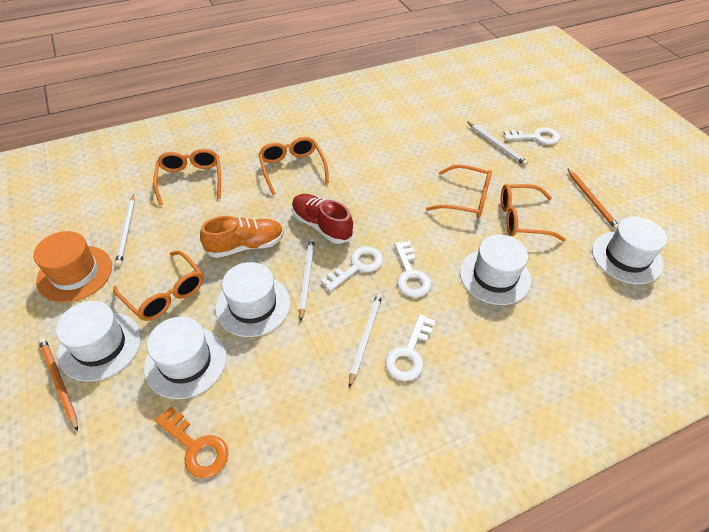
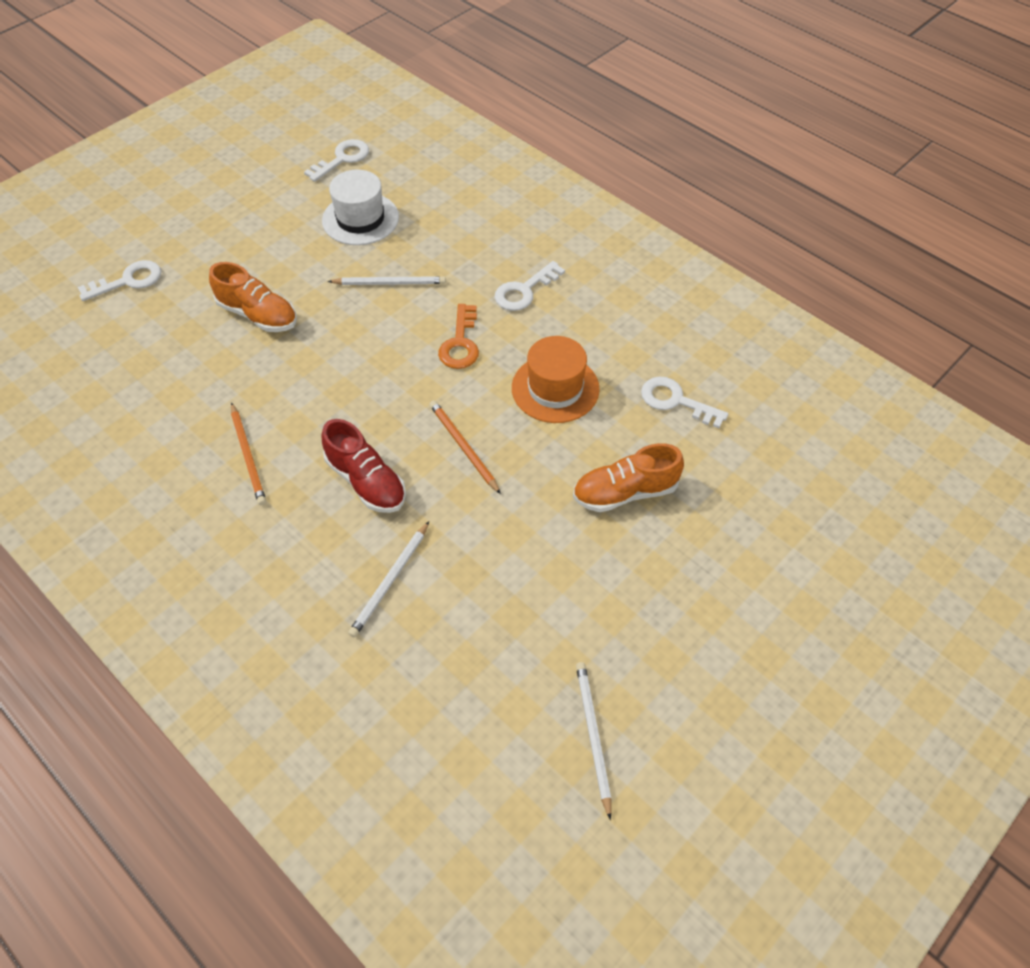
orange glasses: [113,251,204,321] [153,149,221,205] [259,137,329,195] [426,164,492,218] [501,184,566,241] = 5 -> none = 0
orange shoe: [200,216,284,258] = 1 -> [209,262,297,332] [573,443,684,512] = 2
white hat: [56,301,141,382] [144,317,227,399] [215,262,290,337] [460,235,531,305] [592,217,667,284] = 5 -> [322,170,399,245] = 1
white pencil: [115,194,135,267] [299,238,315,322] [349,293,382,388] [467,122,528,166] = 4 -> [328,276,446,285] [348,521,429,637] [576,662,612,820] = 3

